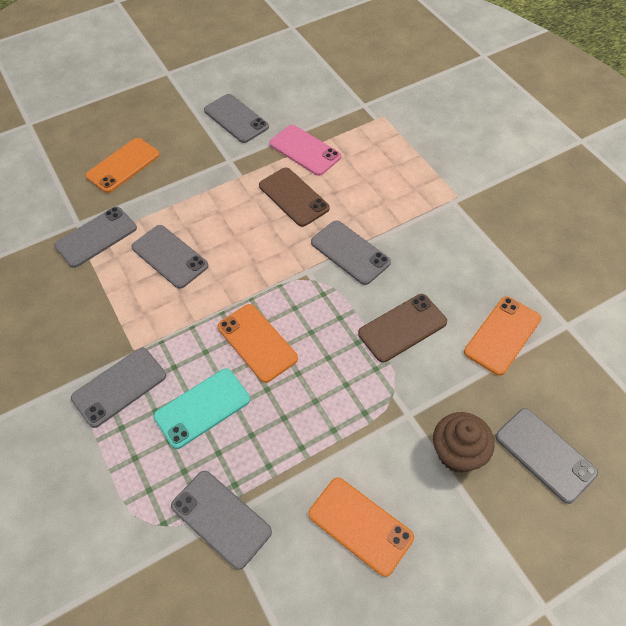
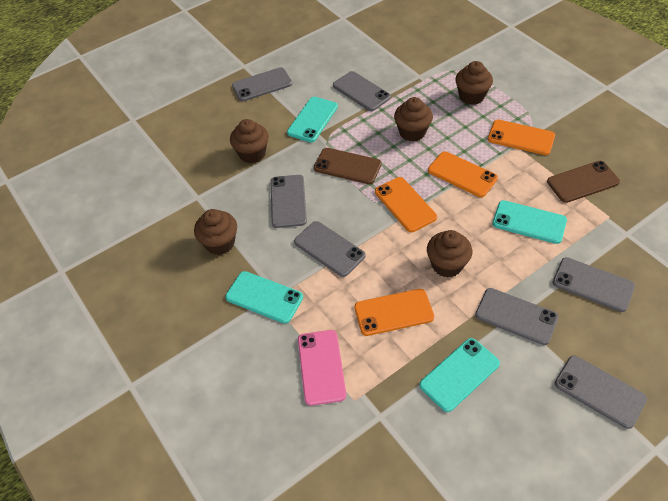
brown cupcake: [433,412,495,473] = 1 -> [194,209,237,255] [230,119,269,163] [394,97,433,142] [427,230,472,277] [456,61,493,105] = 5
turquoise phone: [153,368,250,449] = 1 -> [225,271,303,324] [287,97,338,142] [419,338,500,412] [492,200,567,244] = 4

